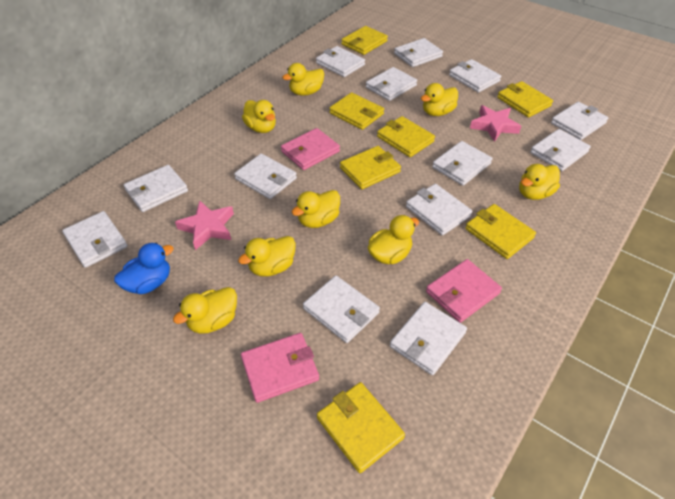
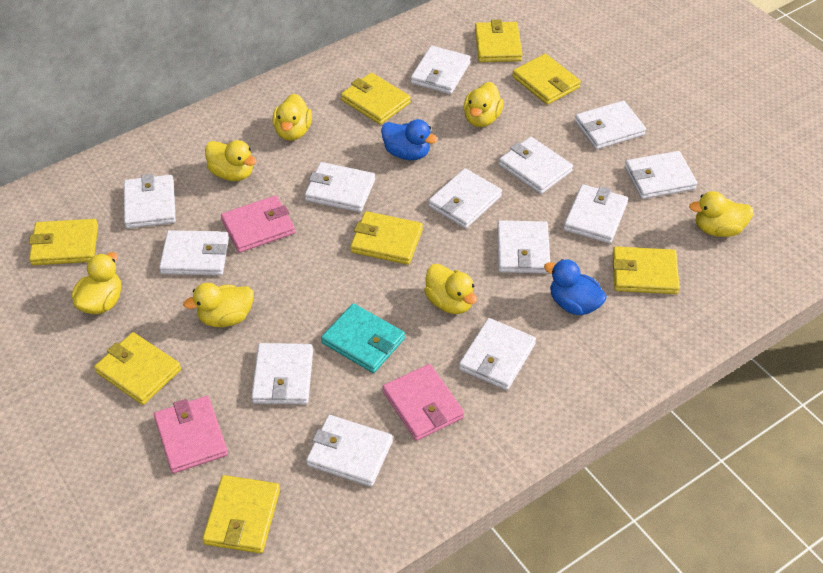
blue duck: [114,243,173,294] = 1 -> [381,119,438,160] [544,259,607,315] = 2
pink star: [175,200,234,250] [470,105,521,142] = 2 -> none = 0
turquoise wallet: none = 0 -> [321,303,405,373] = 1
yellow duck: [173,287,237,334] [238,236,296,276] [242,100,276,133] [282,63,324,96] [292,190,340,228] [368,215,419,264] [421,83,458,116] [519,164,560,200] = 8 -> [72,252,121,314] [183,283,254,327] [205,140,257,181] [272,94,312,141] [424,264,477,314] [463,82,504,127] [689,191,753,237] = 7
yellow wallet: [317,382,405,473] [329,92,384,130] [340,146,401,189] [341,26,388,55] [377,116,435,157] [465,204,536,259] [497,81,553,117] = 7 -> [29,219,98,265] [94,332,181,405] [202,475,280,553] [341,73,411,125] [350,211,423,265] [475,20,522,62] [512,54,581,105] [612,246,680,294] = 8

